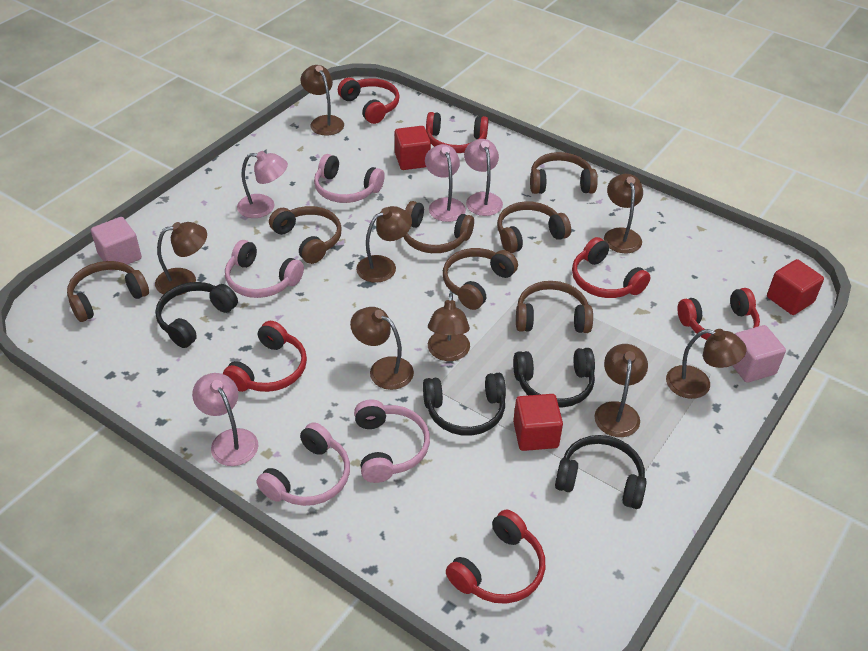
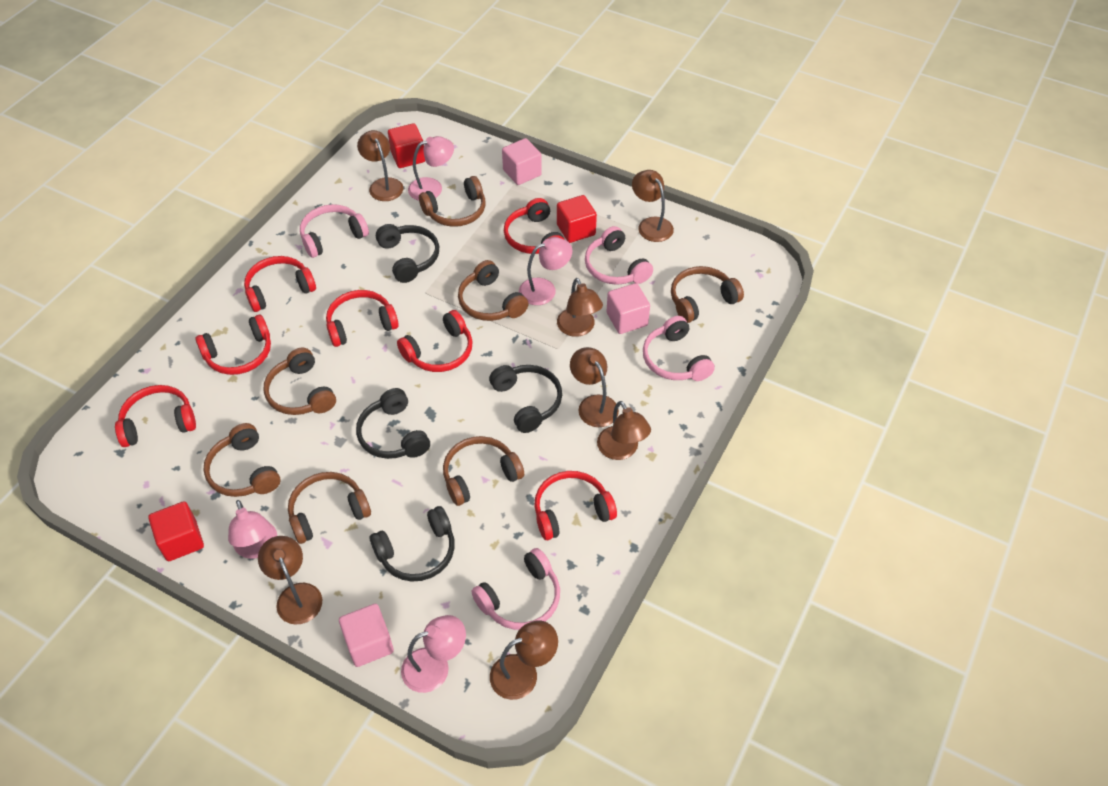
brown lamp: [155,222,207,296] [300,65,344,136] [350,307,414,390] [356,206,412,283] [428,293,470,361] [595,344,648,437] [604,174,643,253] [666,329,747,399] = 8 -> [258,536,322,625] [357,130,403,201] [490,620,558,700] [557,278,603,337] [570,347,619,427] [597,401,651,460] [632,170,674,242] = 7
pink cube: [91,217,142,271] [732,325,786,383] = 2 -> [339,604,394,667] [502,138,542,185] [607,283,650,334] = 3
red headphones: [223,321,307,392] [338,78,400,124] [426,112,488,153] [446,509,545,604] [572,237,650,298] [677,288,760,340] = 6 -> [115,385,196,447] [195,315,271,375] [244,256,316,312] [326,290,399,347] [397,310,473,372] [504,198,565,254] [534,471,617,540] = 7

